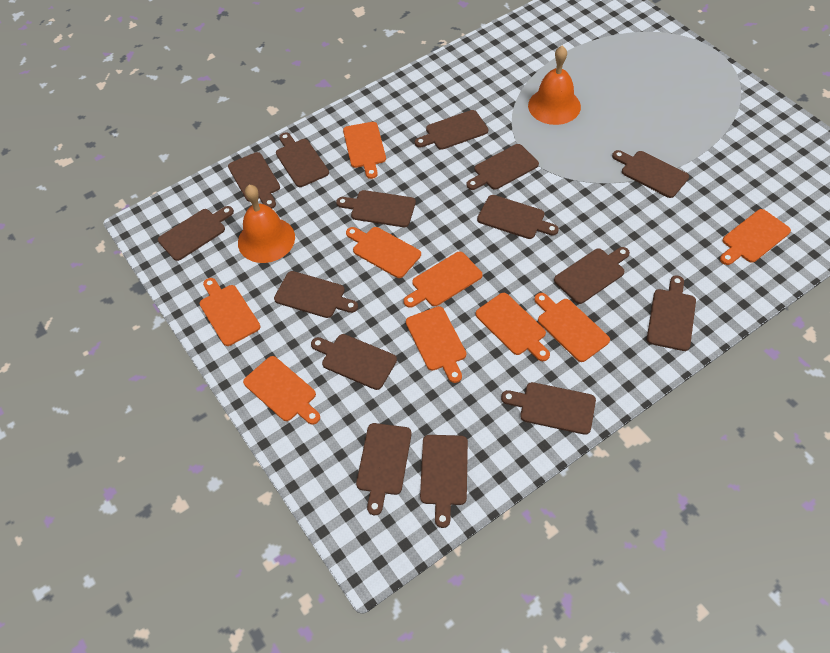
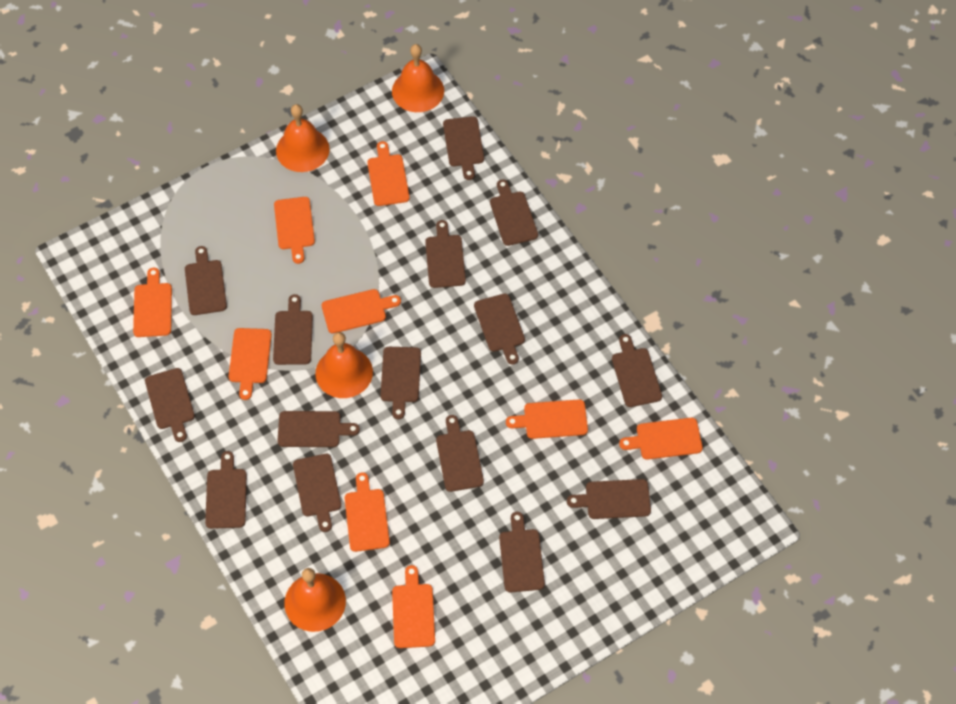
orange bell: [238,185,295,263] [528,46,581,125] = 2 -> [276,104,330,172] [284,568,346,632] [315,332,373,398] [392,44,444,112] = 4

